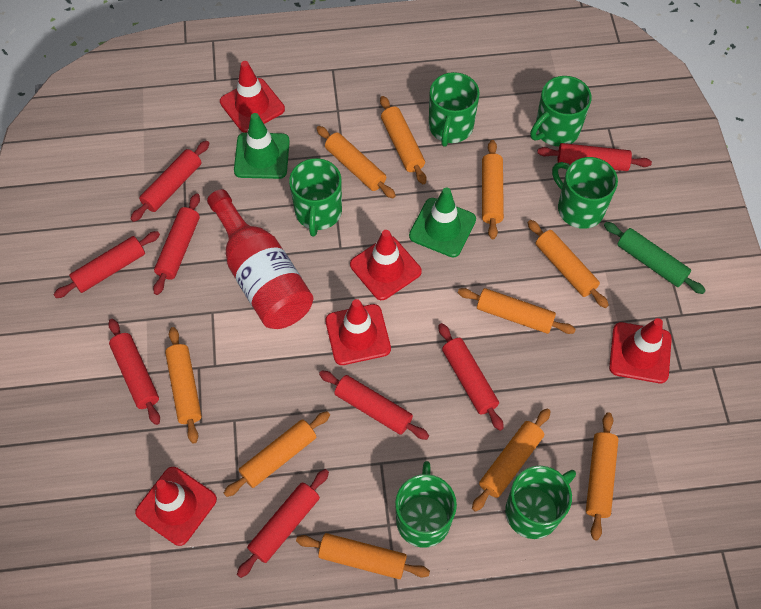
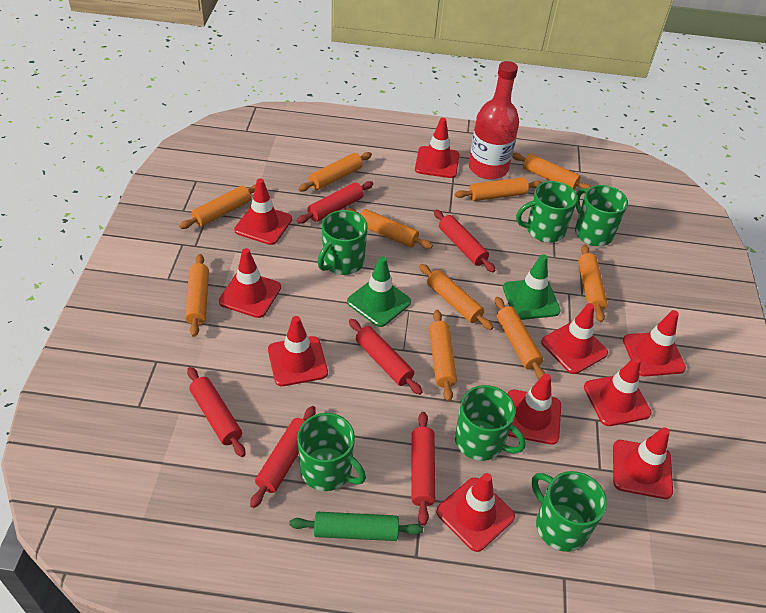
red rolling pin: [53,231,160,298] [108,319,160,425] [131,141,209,222] [153,193,200,295] [237,469,329,578] [319,370,429,440] [439,323,504,431] [537,143,652,171] = 8 -> [187,367,245,457] [250,406,316,508] [296,181,373,224] [349,319,422,395] [411,412,435,526] [434,210,495,272] = 6
red traffic cone: [135,467,217,546] [220,61,285,133] [325,299,391,365] [350,230,422,300] [609,318,672,383] = 5 -> [219,248,281,318] [234,179,292,245] [268,316,328,386] [415,118,459,178] [436,473,515,552] [508,374,561,445] [541,303,608,374] [584,357,651,426] [613,427,673,499] [623,310,686,376] = 10

